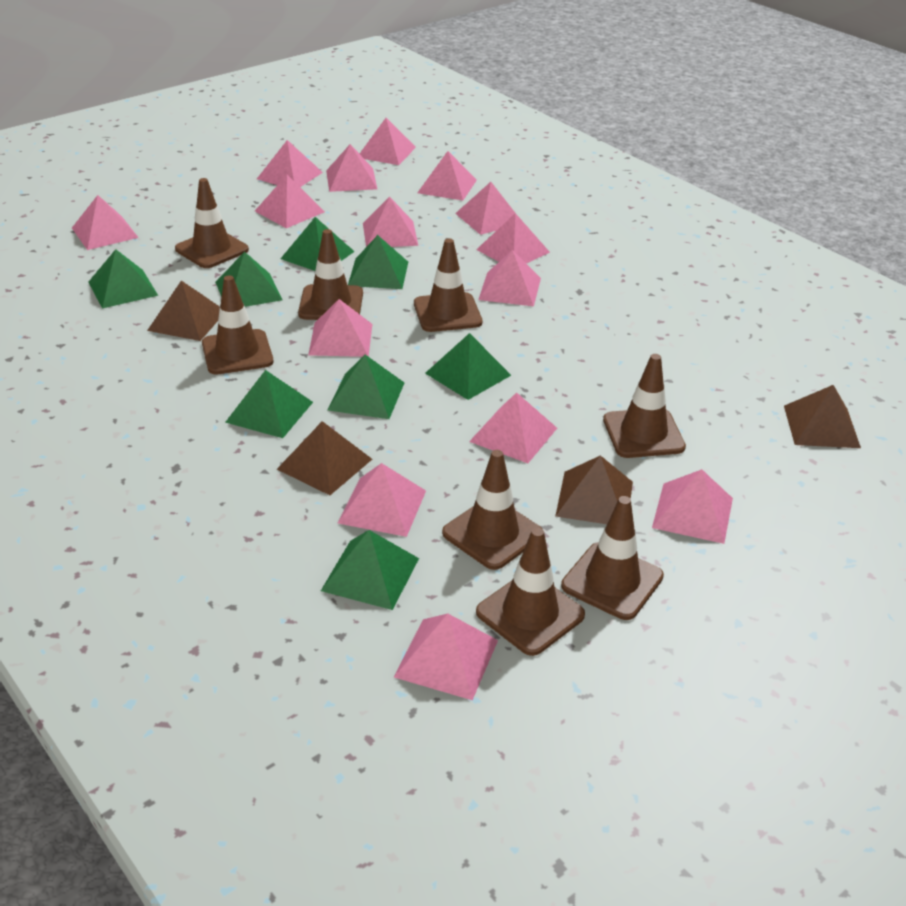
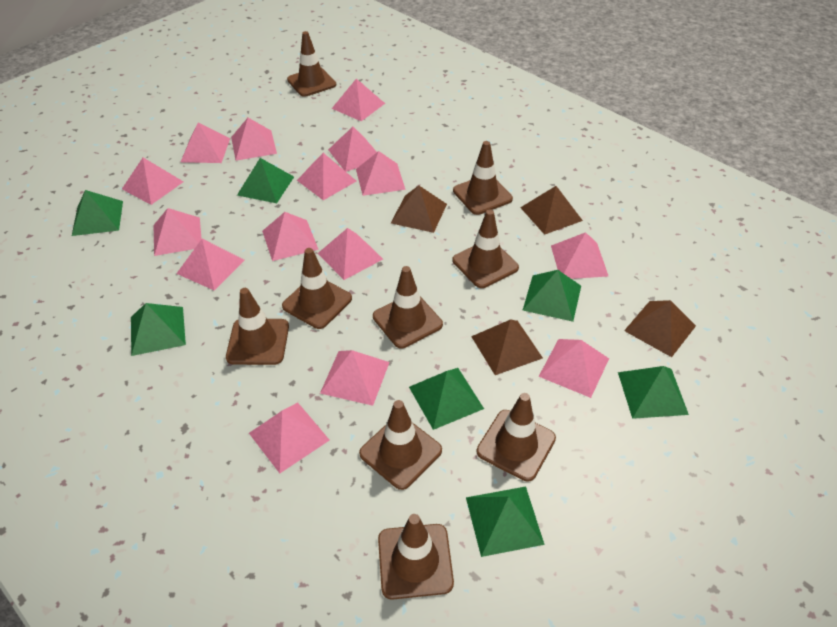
brown traffic cone: [175,178,249,268] [202,275,273,375] [298,229,363,320] [414,238,482,332] [442,450,542,570] [476,527,585,656] [561,496,664,620] [603,354,686,458] = 8 -> [226,288,289,365] [282,248,352,329] [287,31,336,97] [359,400,442,490] [373,266,443,348] [378,514,454,600] [453,141,513,215] [453,209,519,288] [477,393,556,482] = 9
green pyramid: [88,249,158,308] [215,252,282,307] [225,370,313,438] [280,217,355,271] [321,530,419,610] [327,355,404,419] [348,235,408,289] [425,333,511,400] = 8 -> [72,190,123,236] [131,303,186,356] [237,158,294,203] [409,368,484,430] [466,487,545,557] [523,270,581,322] [618,366,689,419] = 7

